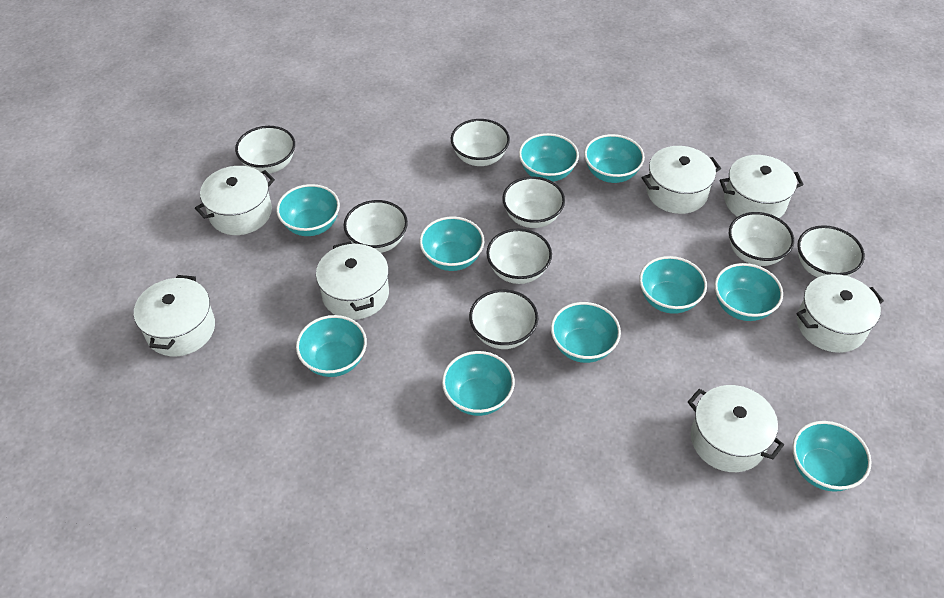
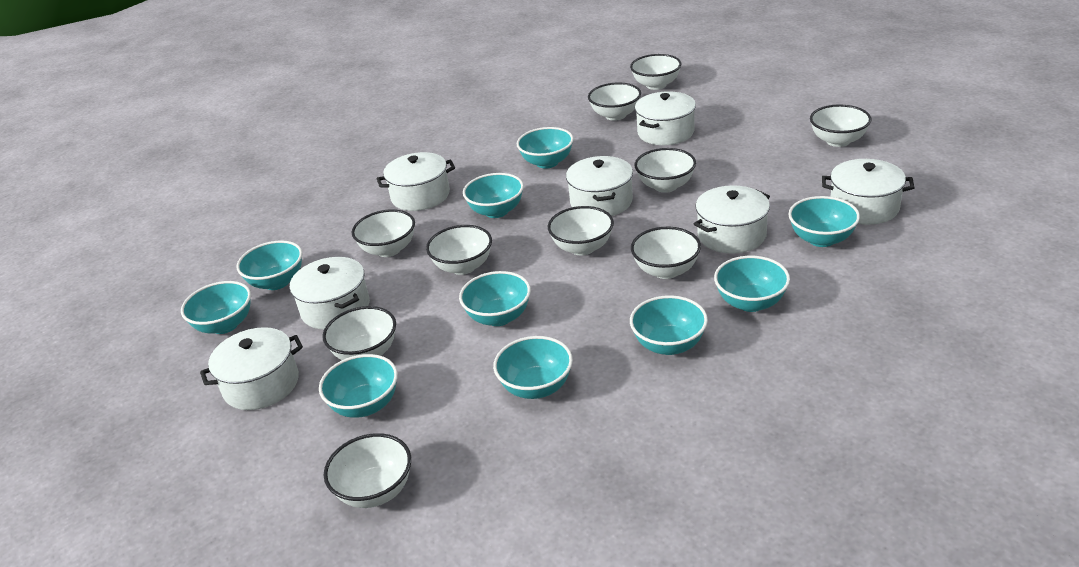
white bowl: [235,126,295,173] [344,200,408,253] [451,119,510,166] [469,289,538,349] [486,229,552,284] [502,177,565,228] [729,212,794,266] [797,225,865,278] = 8 -> [322,306,396,360] [324,433,411,508] [352,209,415,257] [426,225,492,275] [548,206,614,255] [588,83,641,121] [630,54,681,90] [631,227,701,279] [634,148,696,193] [810,104,871,147] = 10

